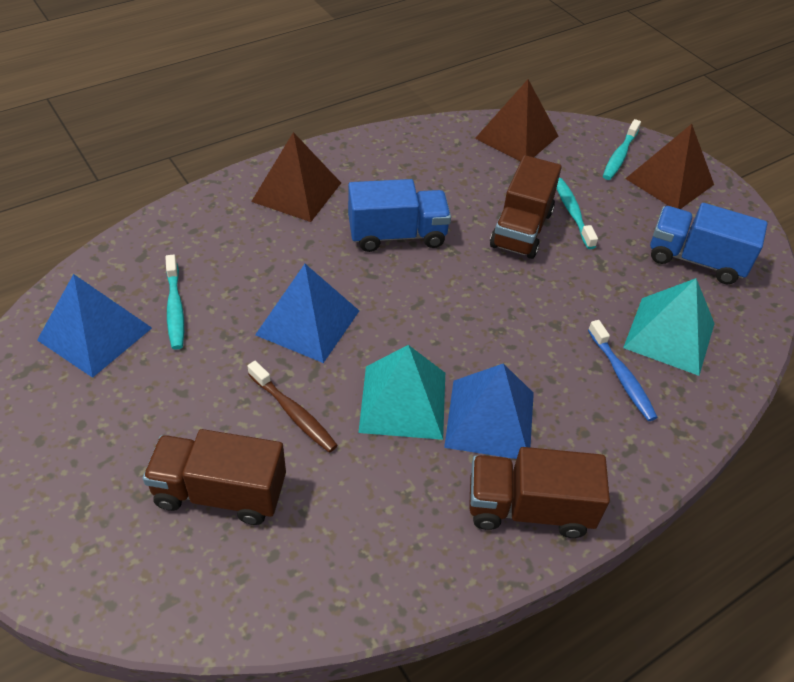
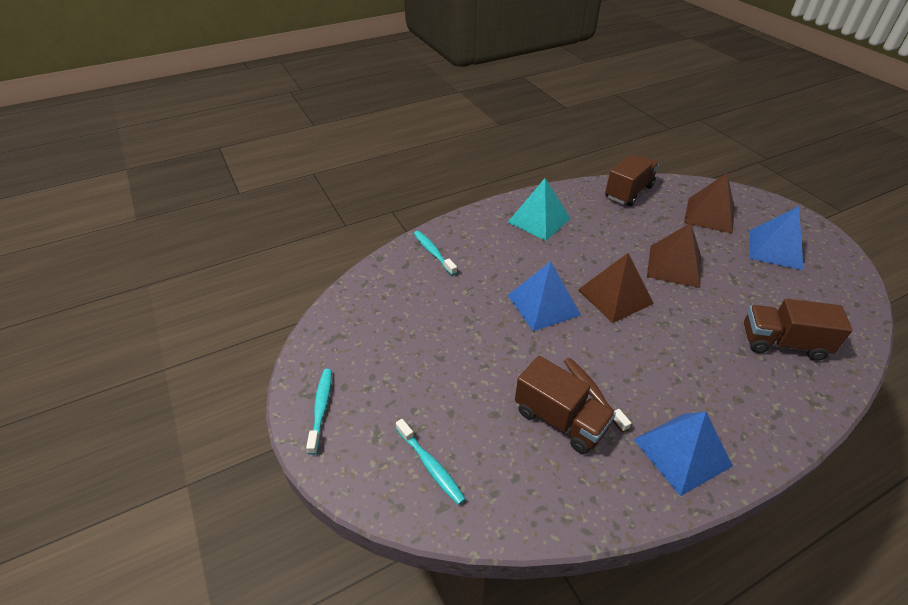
blue toothbrush: [588,320,658,421] = 1 -> none = 0
blue truck: [348,179,451,252] [650,203,768,284] = 2 -> none = 0
turquoise pyramid: [358,345,445,440] [623,278,715,376] = 2 -> [508,178,571,241] = 1

